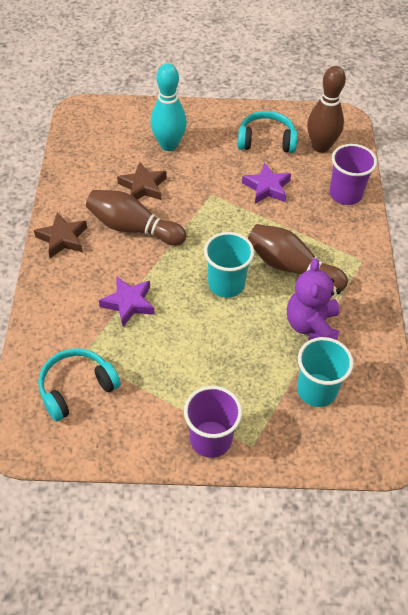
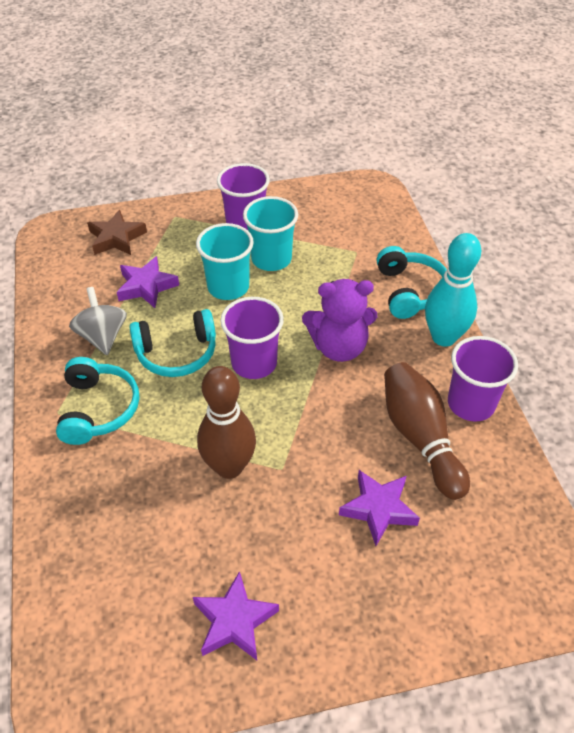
brown bowling pin: [86,190,187,246] [247,224,348,291] [307,66,346,153] = 3 -> [197,366,256,479] [384,362,470,500] = 2
brown star: [34,212,87,258] [117,162,167,200] = 2 -> [87,209,147,255] = 1
grey spinning top: none = 0 -> [69,287,127,355] = 1
purple cup: [184,386,242,458] [329,144,377,205] = 2 -> [217,163,270,230] [220,297,284,379] [448,336,518,422] = 3
purple star: [99,276,155,327] [242,163,291,204] = 2 -> [117,256,179,308] [193,571,279,660] [339,470,420,546] = 3
turquoise headphones: [38,348,121,422] [238,111,298,153] = 2 -> [56,357,139,445] [129,309,216,377] [377,246,447,319] = 3

